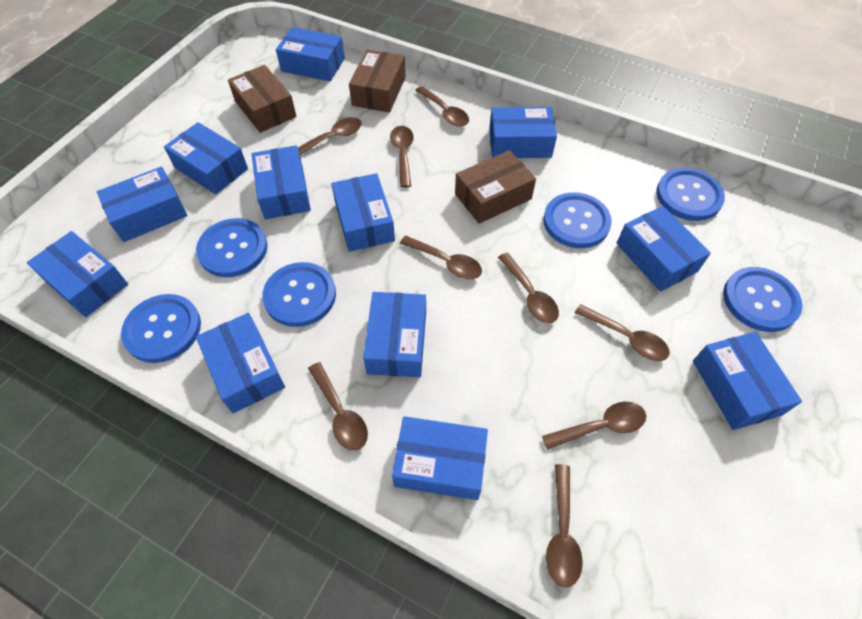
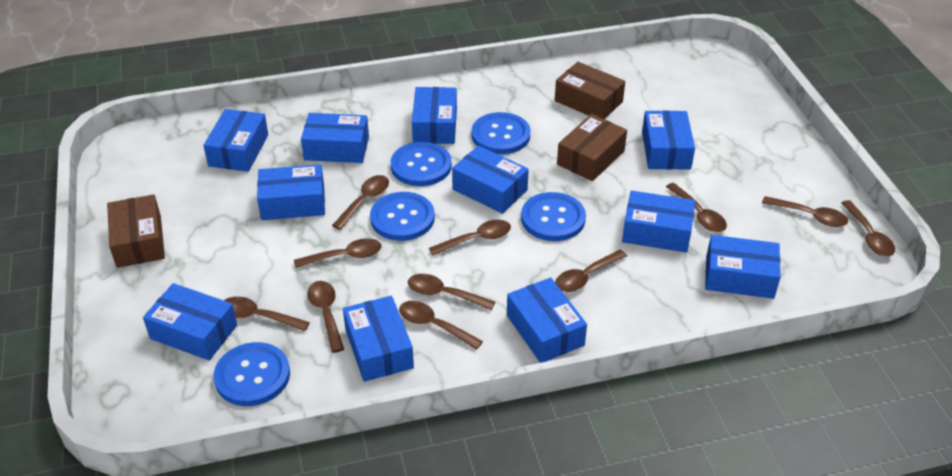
blue box: [27,231,128,317] [97,166,187,242] [164,122,248,195] [196,313,285,413] [252,145,311,219] [276,27,345,81] [331,173,395,252] [363,292,426,377] [392,416,488,500] [489,107,557,158] [616,206,711,292] [693,332,802,430] = 12 -> [143,283,237,360] [203,109,268,172] [257,164,325,220] [301,113,369,163] [343,296,414,382] [412,87,457,144] [452,145,529,214] [507,278,587,363] [622,191,695,253] [642,110,695,170] [705,235,781,299] = 11
blue button: [121,294,201,363] [196,218,268,277] [262,262,336,327] [543,192,612,248] [656,168,725,221] [723,267,803,332] = 6 -> [214,342,290,406] [370,192,435,241] [391,142,452,186] [471,112,531,154] [521,192,586,241] = 5
brown spoon: [298,117,362,155] [308,362,368,450] [390,126,414,188] [400,236,482,279] [415,86,469,127] [498,253,559,323] [542,402,646,450] [546,464,583,587] [575,304,670,361] = 9 -> [224,296,310,331] [294,238,381,268] [307,281,344,353] [332,175,389,230] [399,301,483,350] [408,274,495,310] [429,220,511,255] [555,249,627,292] [666,183,727,232] [762,196,848,227] [841,200,895,256] = 11

